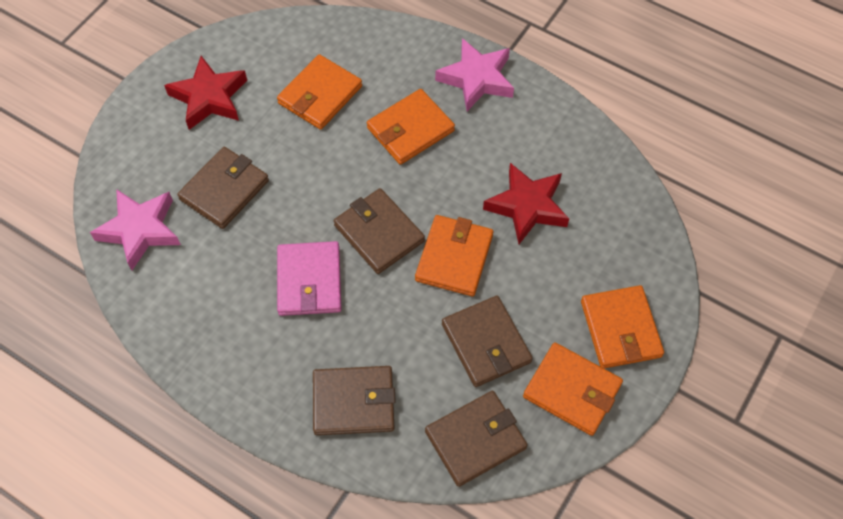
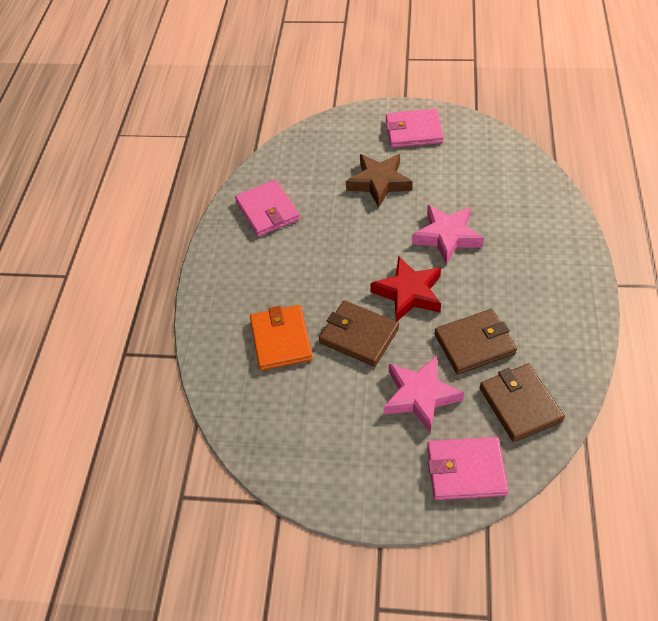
brown star: none = 0 -> [346,154,413,208] = 1
brown wallet: [177,147,269,229] [313,366,396,435] [334,188,425,274] [425,391,528,487] [442,296,533,387] = 5 -> [319,300,399,367] [434,309,517,374] [480,364,565,442] = 3
orange wallet: [277,54,362,130] [367,89,455,165] [415,215,493,296] [523,342,623,436] [581,285,664,368] = 5 -> [250,305,313,370] = 1
pink wallet: [277,241,341,316] = 1 -> [235,180,300,237] [386,109,444,148] [427,437,509,500] = 3
red star: [164,56,247,130] [483,163,569,244] = 2 -> [370,256,441,321] = 1

